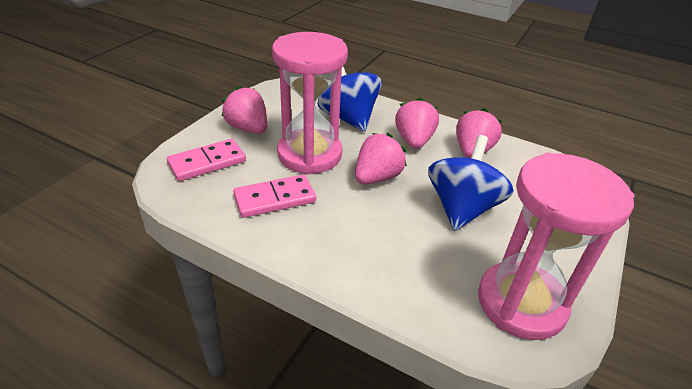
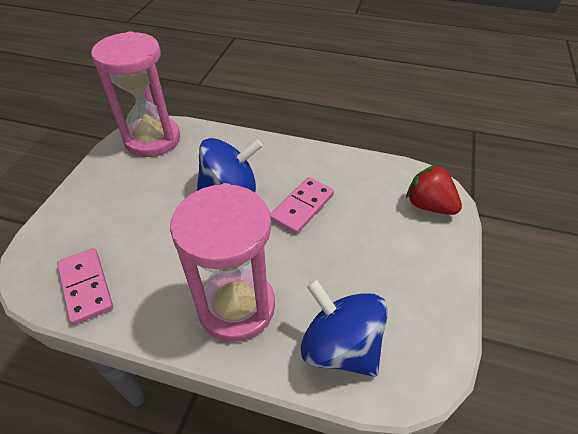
pink strawberry: [221,86,267,133] [355,133,407,184] [395,97,439,149] [456,108,502,158] = 4 -> none = 0
red strawberry: none = 0 -> [406,164,462,215] = 1

